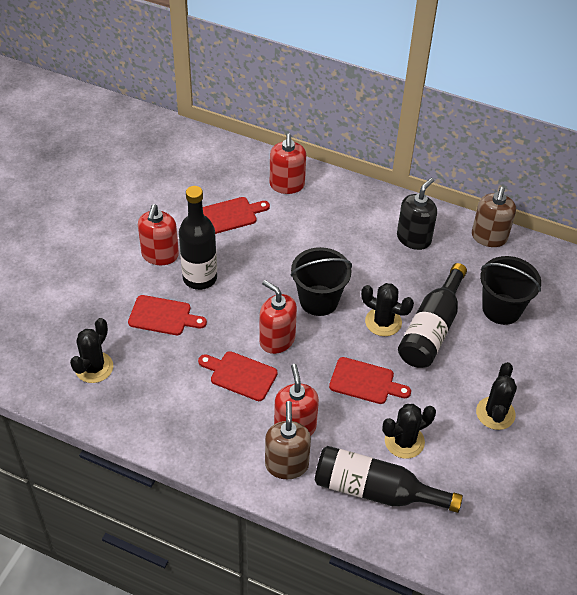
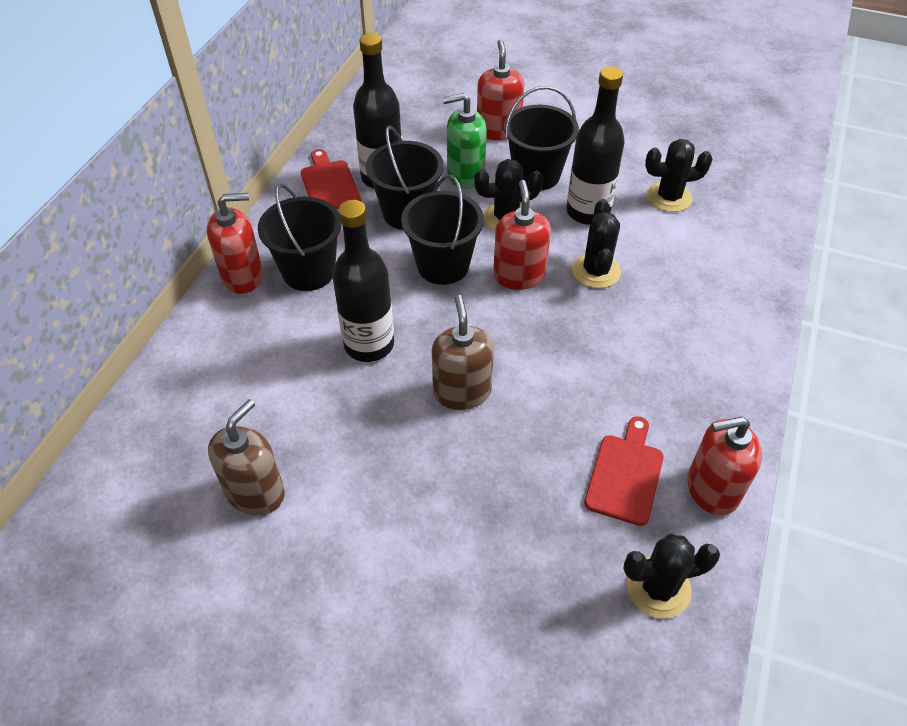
black bucket: [291,247,352,316] [480,256,541,325] = 2 -> [258,184,342,291] [366,126,444,230] [401,175,484,285] [504,86,579,190] = 4
black soap dispenser: [397,178,437,250] = 1 -> none = 0
green soap dispenser: none = 0 -> [442,93,487,189] = 1
red cutting board: [128,295,207,335] [198,351,278,401] [203,197,270,234] [329,357,411,404] = 4 -> [301,149,361,209] [584,416,664,526] = 2

